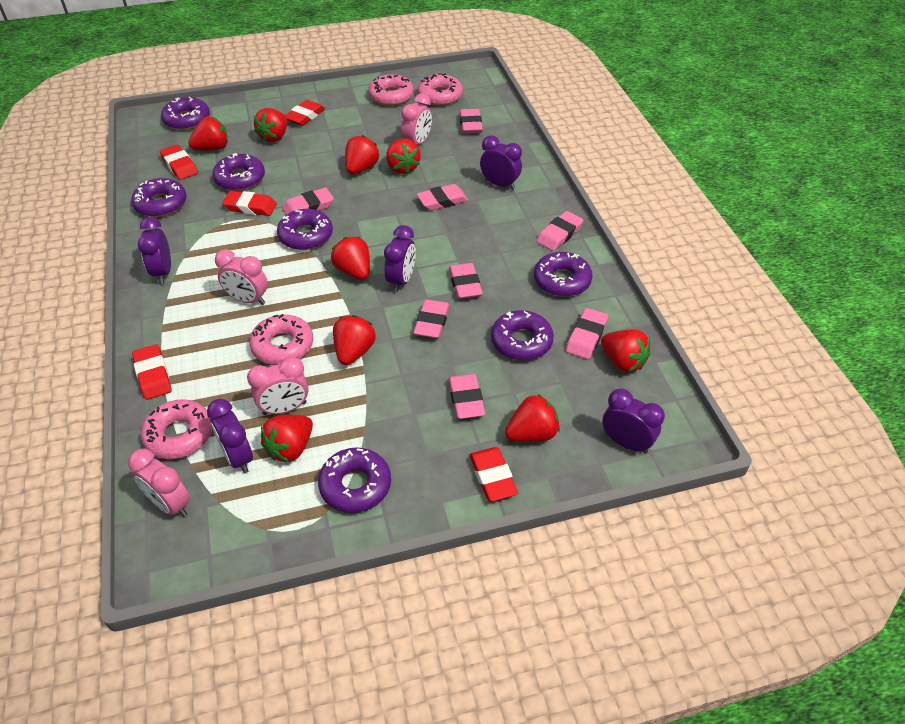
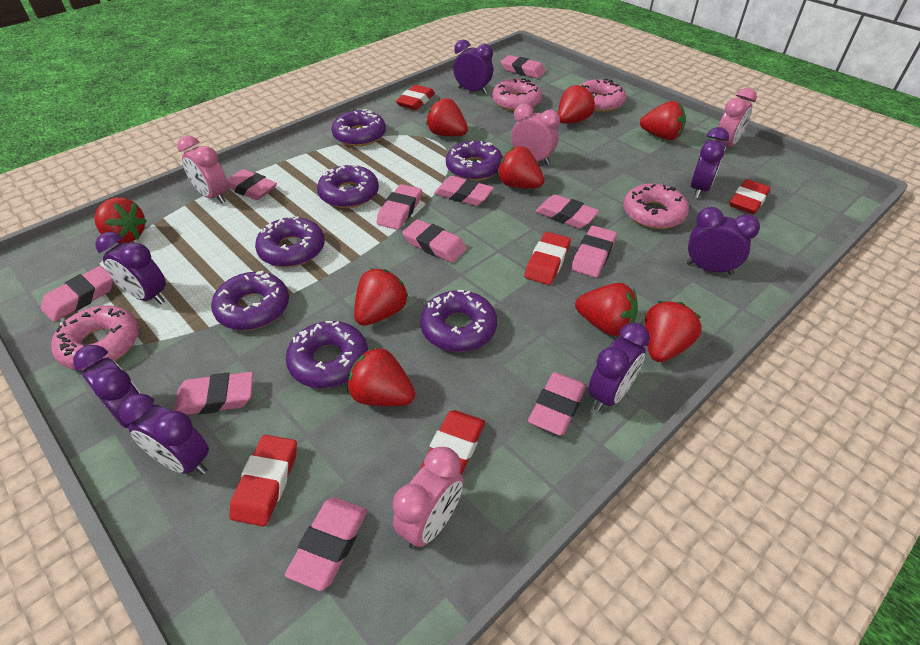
pink eraser: [282,187,334,215] [413,299,450,338] [417,184,468,211] [448,374,485,419] [449,263,483,299] [460,109,483,133] [536,211,584,251] [566,308,608,359] = 8 -> [41,266,114,322] [174,372,253,415] [227,169,277,200] [285,498,368,591] [376,184,422,230] [402,219,467,263] [434,176,494,206] [501,55,546,79] [528,372,587,436] [535,194,599,229] [571,225,617,277] = 11
purple clock: [138,217,171,284] [207,399,253,473] [384,225,416,292] [480,135,522,190] [602,388,665,454] = 5 -> [73,345,141,428] [95,232,166,304] [119,393,209,475] [453,40,493,94] [588,323,650,412] [686,207,760,275] [691,127,729,198] = 7

